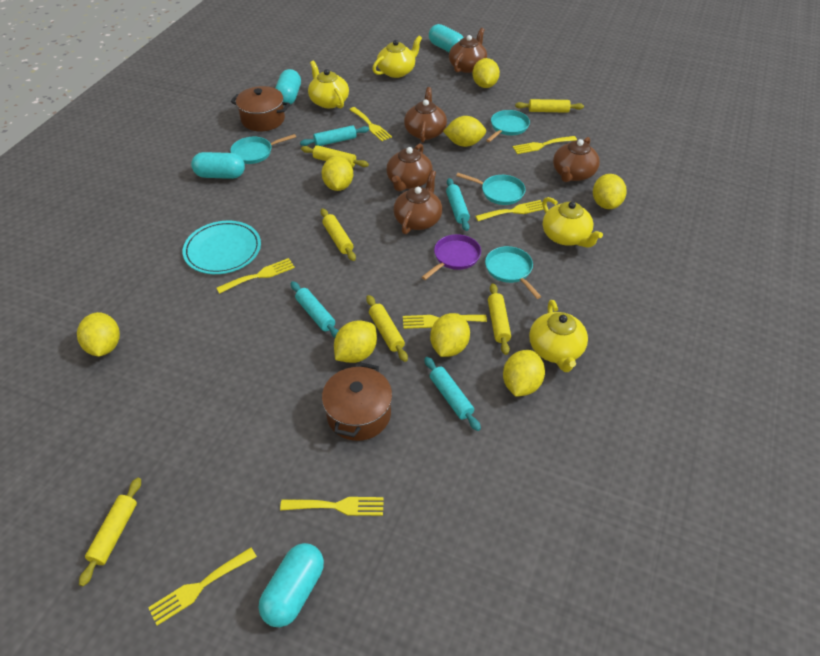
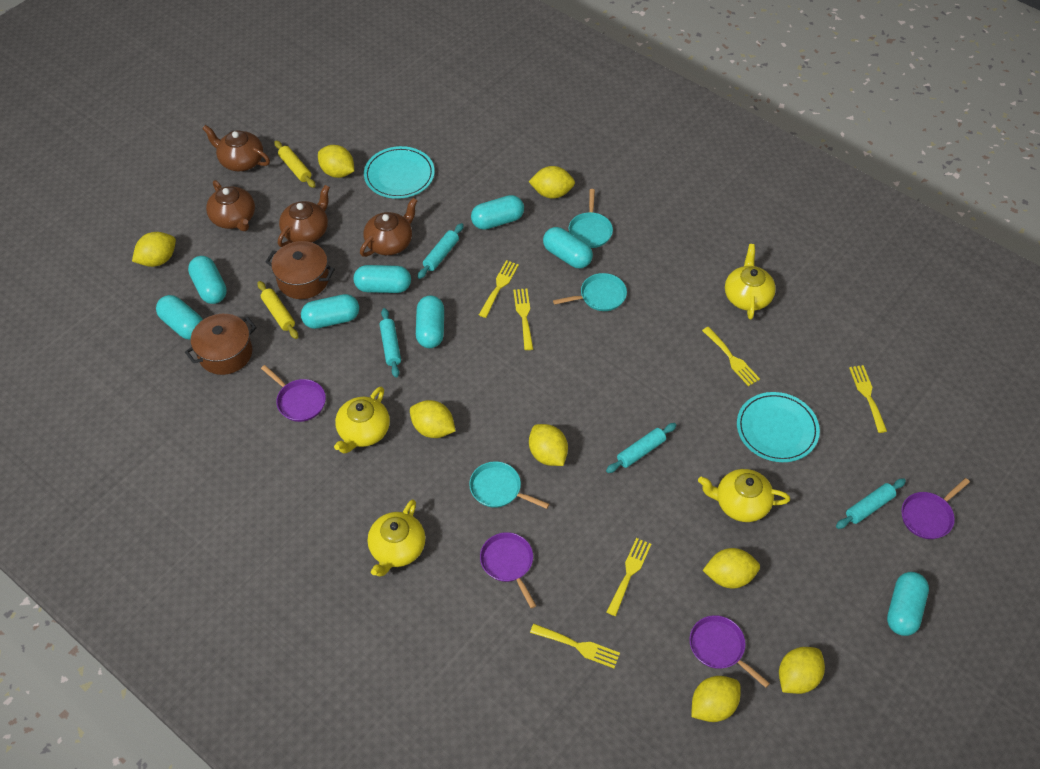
brown teapot: [386,143,433,191] [393,170,442,234] [404,87,447,143] [449,28,487,73] [553,137,600,182] = 5 -> [202,125,270,171] [206,180,255,231] [278,185,330,247] [360,198,418,257] = 4
purple pan: [422,234,481,280] = 1 -> [261,365,326,422] [480,532,536,608] [690,615,770,688] [901,478,970,539] = 4
turquoise capsule: [191,152,245,179] [259,543,324,627] [275,69,301,106] [429,24,464,52] = 4 -> [156,295,203,340] [188,256,227,304] [301,294,359,329] [354,265,411,293] [416,295,444,348] [471,195,524,230] [543,227,593,268] [887,572,929,636] = 8
turquoise pan: [230,134,296,164] [456,173,525,205] [485,246,541,299] [486,110,530,142] = 4 -> [469,461,549,509] [553,273,627,311] [569,189,613,248] = 3
turquoise plate: [183,221,261,274] = 1 -> [364,146,435,199] [737,392,820,462] = 2
yellow fork: [148,547,257,626] [216,258,295,294] [280,497,384,516] [349,107,392,141] [403,315,487,329] [475,200,544,221] [513,136,577,154] = 7 -> [479,260,519,318] [513,288,533,350] [530,624,620,668] [607,538,651,616] [702,327,760,386] [849,365,887,433] = 6
yellow rolling pin: [79,478,141,586] [301,145,369,168] [321,209,356,261] [366,295,408,362] [488,283,511,355] [515,99,584,113] = 6 -> [258,281,298,339] [274,141,315,188] = 2

